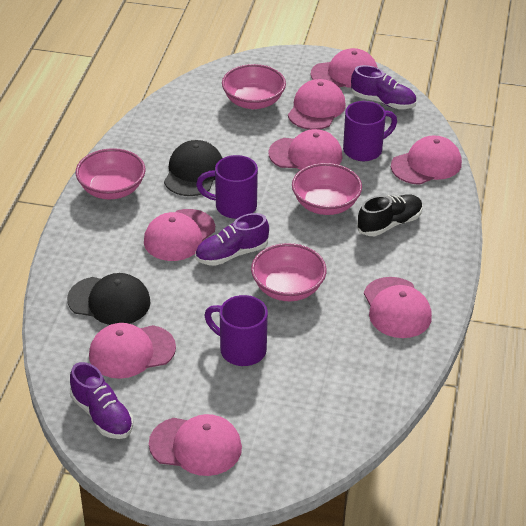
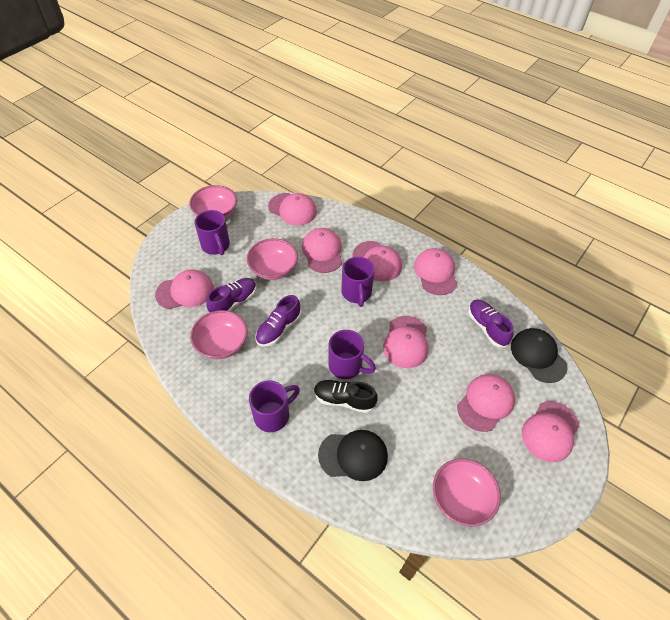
purple mug: [196,155,258,219] [204,295,268,366] [343,101,397,161] = 3 -> [194,210,230,255] [249,381,300,432] [329,330,376,379] [342,257,375,307] = 4

